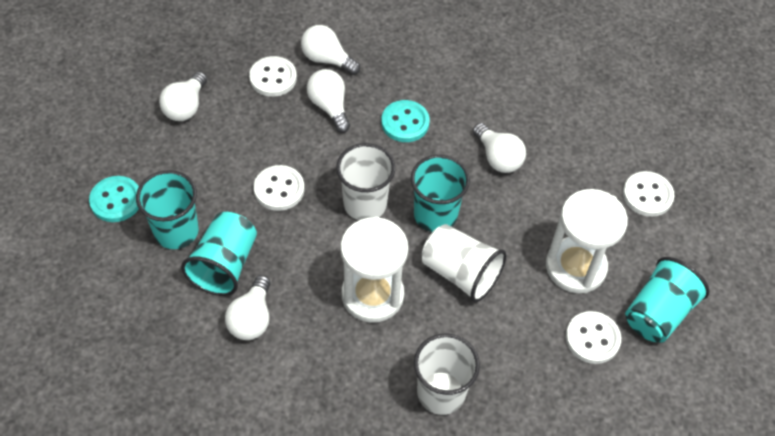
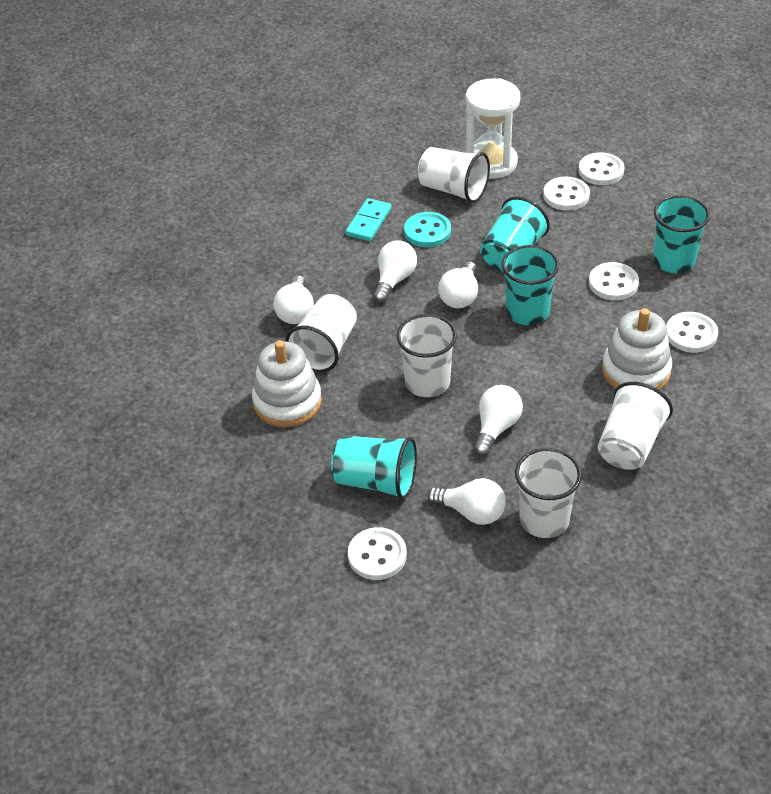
turquoise button: [89,176,139,222] [381,100,430,142] = 2 -> [404,212,451,247] = 1
turquoise domino: none = 0 -> [346,198,392,241] = 1
white button: [249,56,297,97] [254,165,304,211] [566,311,621,364] [623,171,674,217] = 4 -> [348,527,407,580] [543,177,590,211] [578,152,624,185] [589,262,639,301] [666,312,718,353] = 5
white cup: [336,143,395,220] [414,334,480,415] [422,224,506,302] = 3 -> [285,294,357,373] [397,314,457,397] [418,147,490,203] [515,448,582,538] [598,382,673,470] = 5
white hourglass: [341,217,408,323] [546,189,628,293] = 2 -> [466,78,521,179] = 1
white stacking toy: none = 0 -> [252,340,322,427] [602,308,672,390] = 2

